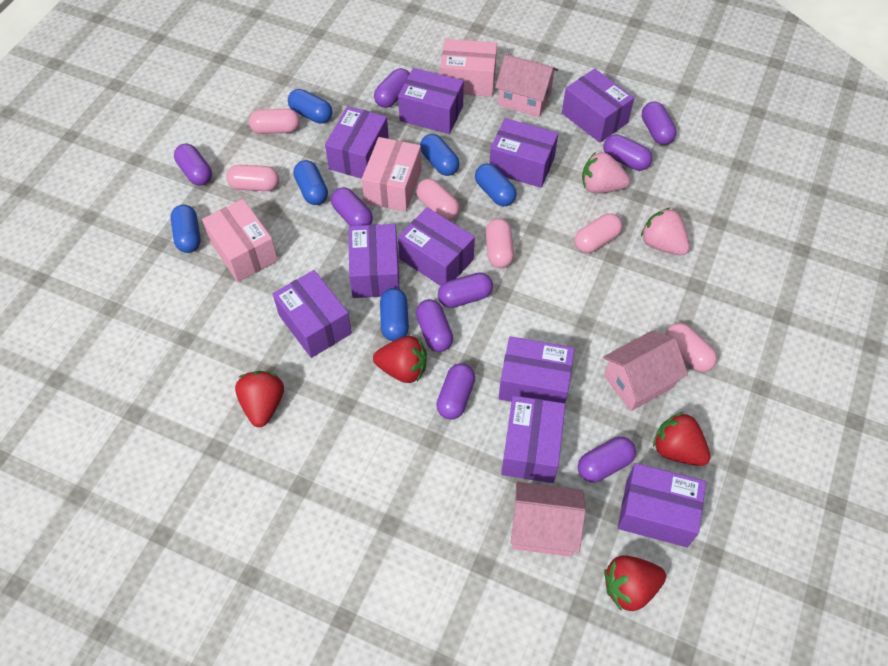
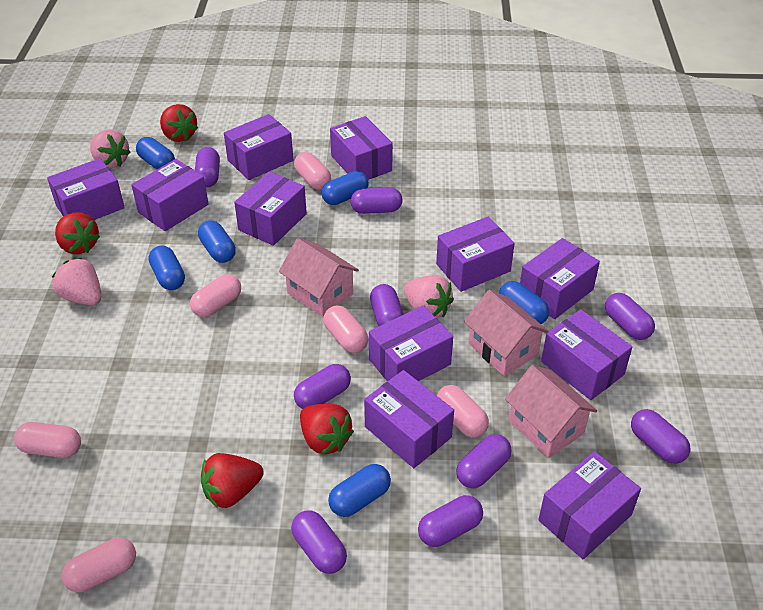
pink box: [202,199,278,282] [362,137,422,212] [440,39,497,97] = 3 -> none = 0
pink strawberry: [582,152,630,194] [641,208,690,255] = 2 -> [52,258,101,305] [90,129,130,168] [404,275,454,318] = 3
purple box: [273,270,352,358] [325,106,389,179] [349,224,399,298] [398,68,464,134] [398,207,475,286] [489,118,558,188] [499,336,575,403] [501,396,565,483] [562,69,634,143] [618,463,706,548] = 10 -> [47,158,125,220] [131,159,208,231] [224,114,293,180] [234,172,307,246] [330,116,393,180] [364,370,454,468] [369,305,453,381] [436,217,515,292] [520,238,600,319] [538,451,641,559] [541,309,632,400] = 11

